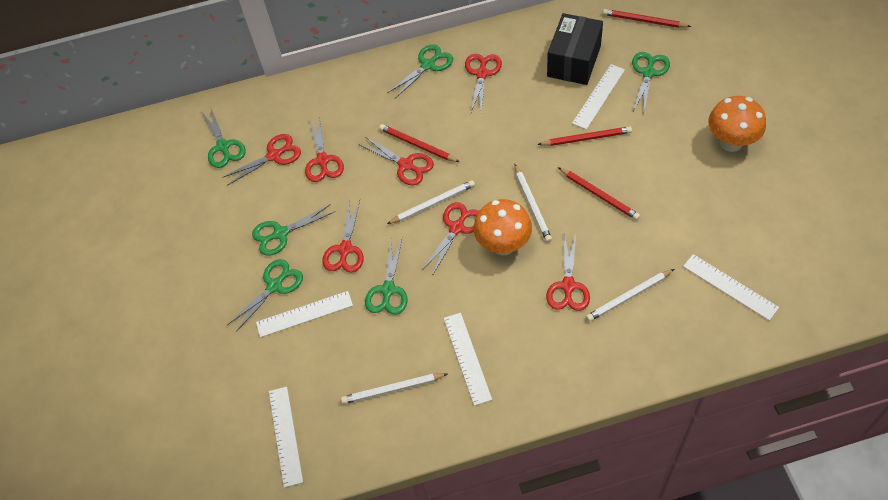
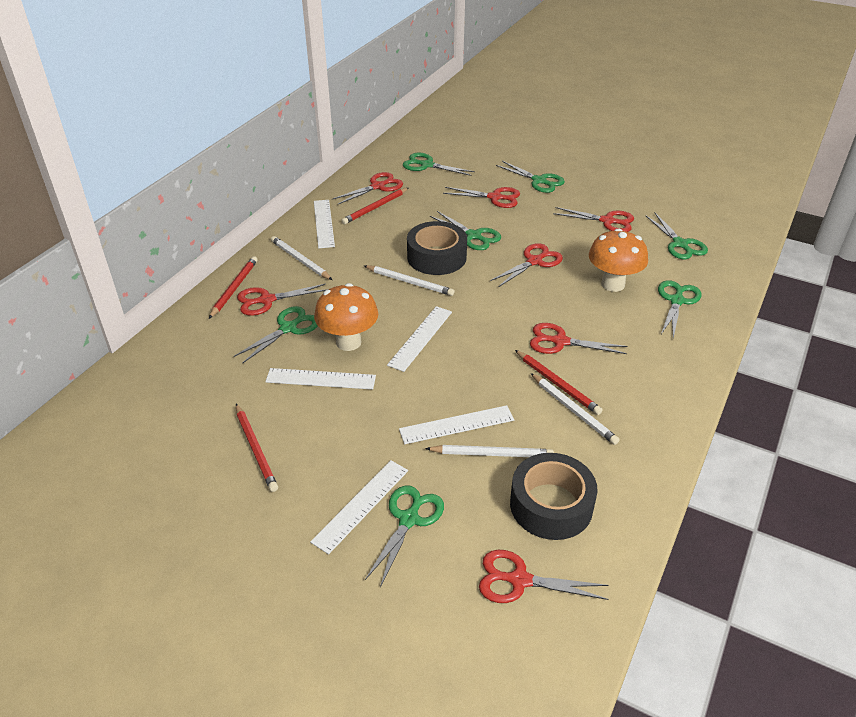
black box: [547,13,603,85] = 1 -> none = 0
black tape: none = 0 -> [407,221,467,275] [510,453,598,540] = 2
green scissors: [201,106,246,168] [227,259,303,332] [252,204,334,256] [365,239,407,315] [387,44,453,98] [632,52,670,112] = 6 -> [234,306,318,363] [365,486,444,587] [403,153,475,176] [430,211,501,250] [496,161,565,193] [645,213,708,259] [658,280,701,338] = 7

